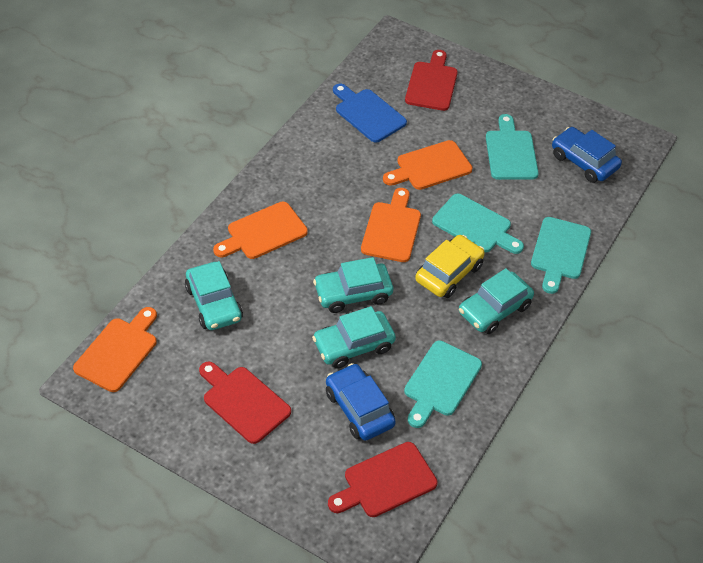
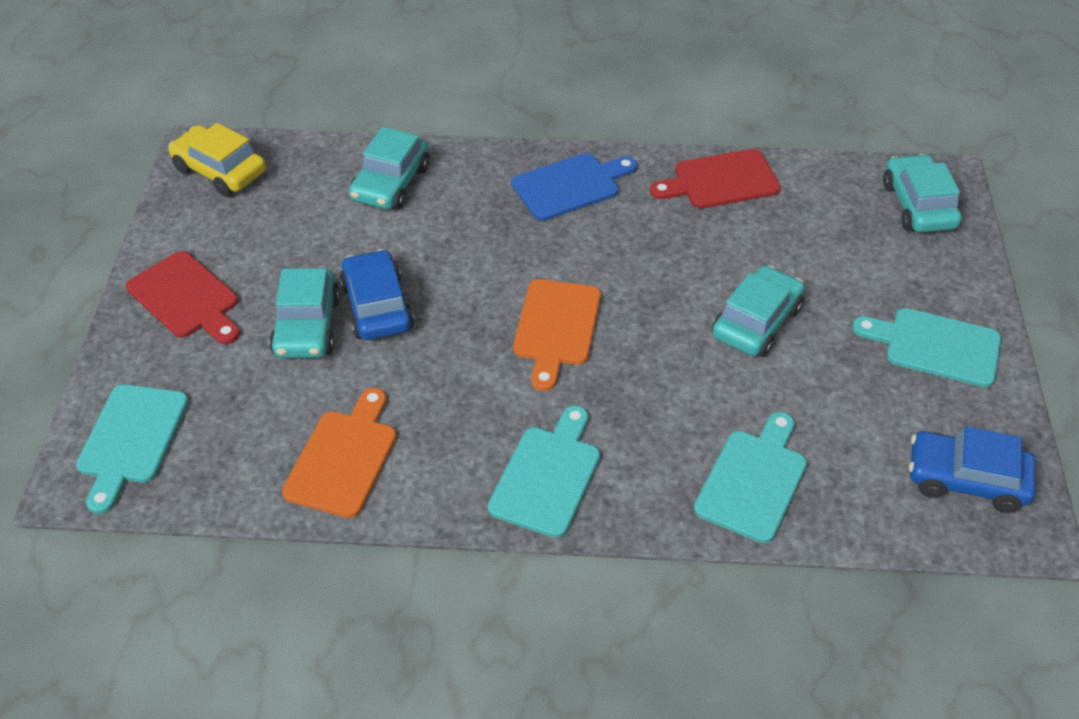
orange cutting board: [73,307,157,392] [213,202,308,259] [361,188,421,262] [383,140,473,190] = 4 -> [282,388,396,518] [513,279,601,391] = 2
red cutting board: [199,361,291,444] [328,442,438,517] [405,50,458,111] = 3 -> [126,251,240,344] [650,149,781,209] = 2

